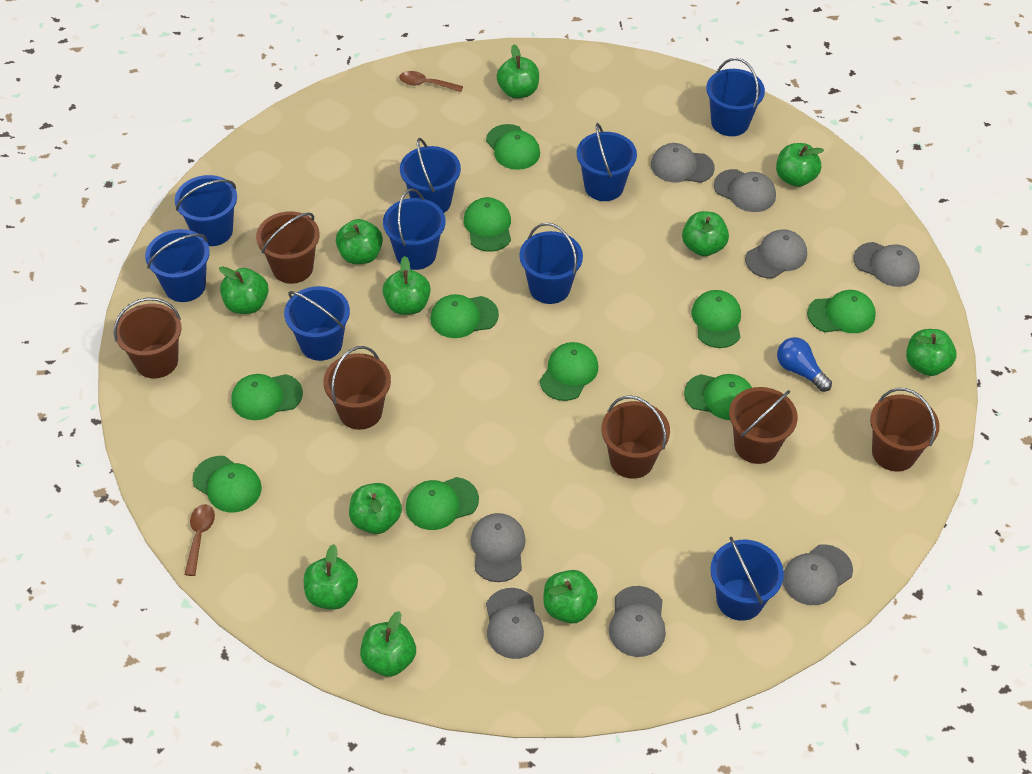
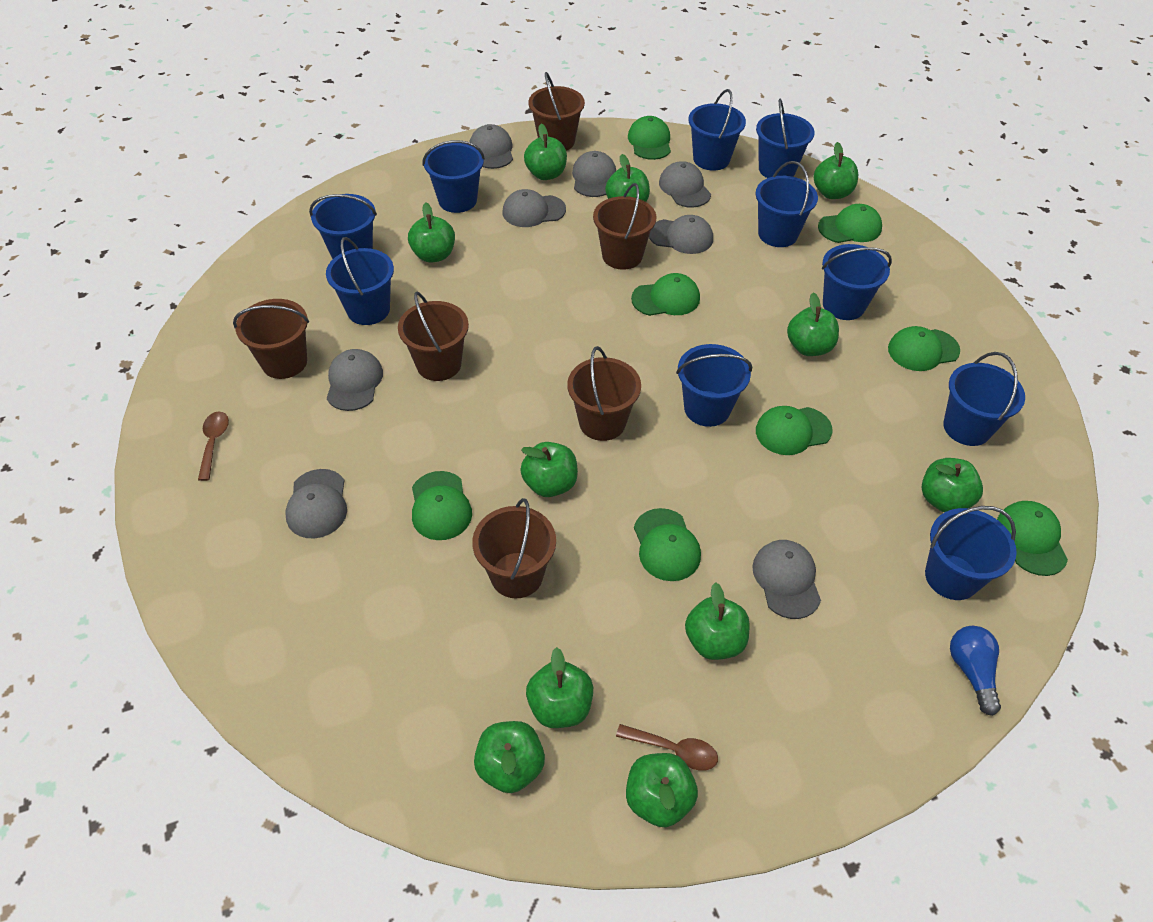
blue bucket: [145,229,210,302] [175,175,237,246] [284,286,350,361] [383,188,445,270] [400,138,461,213] [519,223,583,304] [577,123,637,201] [706,58,765,136] [710,537,784,621] = 9 -> [309,194,377,259] [326,237,394,325] [422,140,485,213] [676,344,752,427] [688,89,746,171] [755,161,818,247] [756,98,815,178] [822,244,892,320] [925,506,1017,600] [943,352,1025,446] = 10
green cap: [192,456,262,512] [231,374,303,420] [406,477,479,530] [430,294,499,338] [464,197,511,252] [486,124,540,170] [540,342,598,401] [684,374,752,420] [691,290,741,348] [807,290,876,333] = 10 -> [412,471,472,540] [628,116,671,160] [631,273,700,316] [634,508,701,581] [756,406,832,455] [818,204,882,243] [888,326,960,371] [997,501,1068,576] = 8

